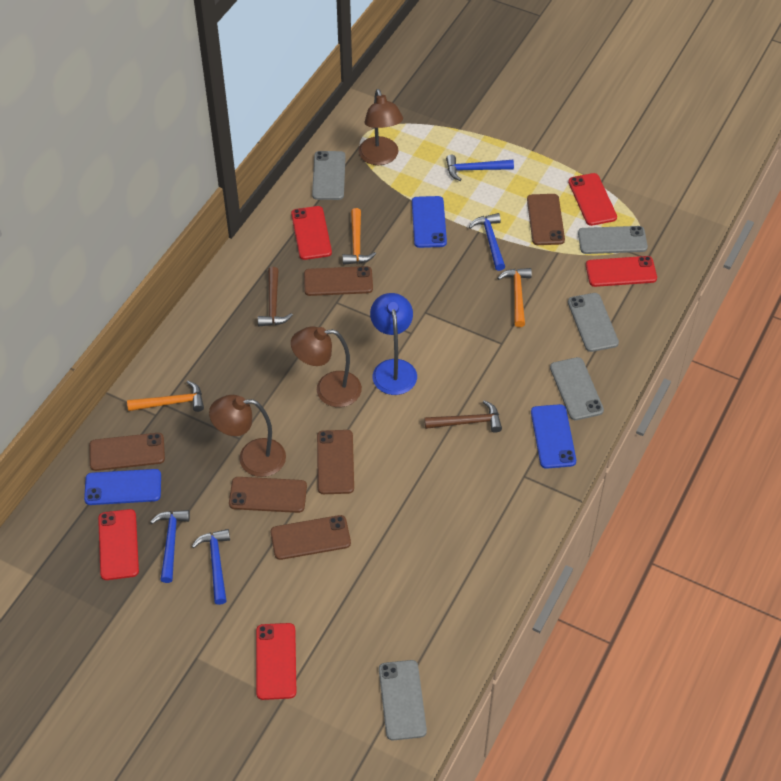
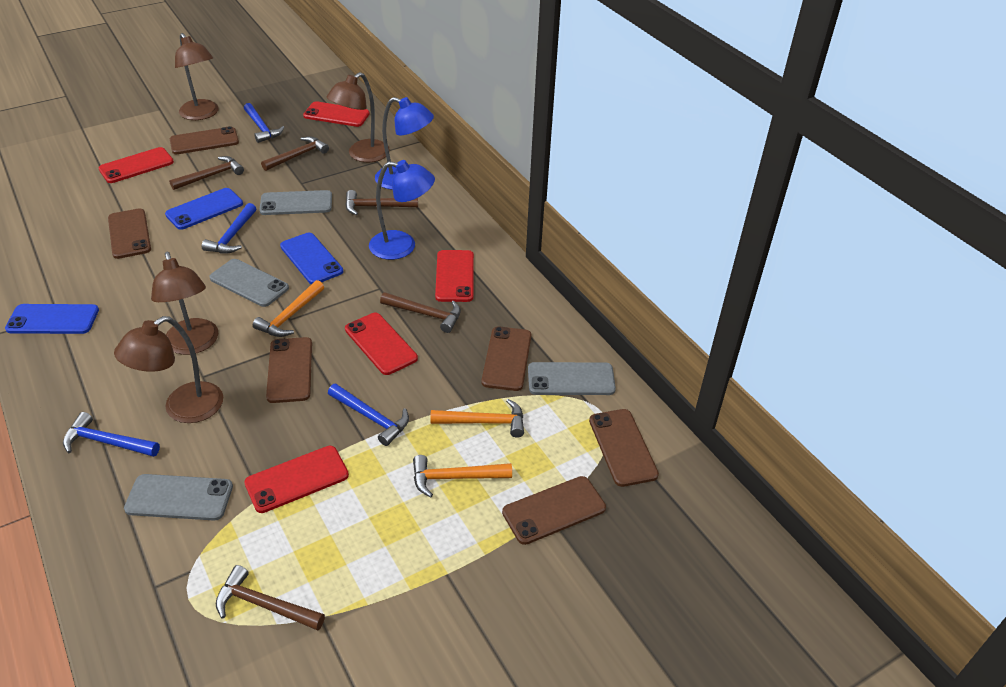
blue lamp: [370,293,417,395] = 1 -> [369,160,435,260] [375,97,434,190] = 2
brown hammer: [258,267,293,327] [424,400,502,433] = 2 -> [169,156,244,190] [216,565,325,631] [261,136,329,171] [345,190,418,215] [380,292,461,333] = 5
brown lamp: [209,395,286,477] [291,326,362,407] [358,89,403,165] = 3 -> [114,316,223,423] [151,252,218,355] [175,33,219,120] [326,72,390,162] = 4
grey phone: [312,151,346,200] [379,660,427,741] [550,357,604,420] [568,293,619,352] [578,226,648,254] = 5 -> [124,474,233,521] [209,259,289,307] [259,190,332,215] [528,362,616,395] = 4

